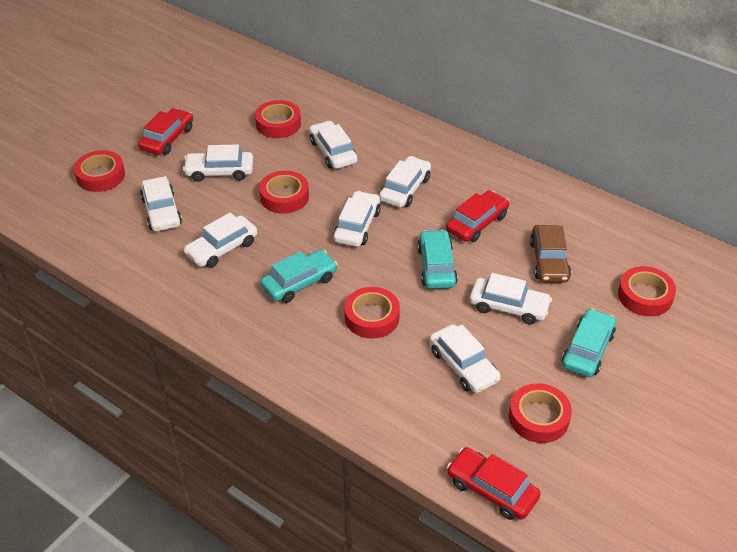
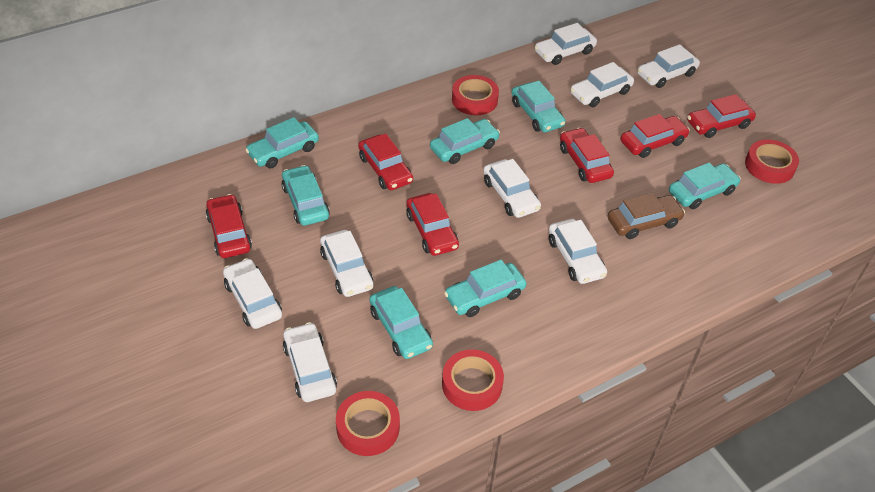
red car: [138,108,193,155] [446,190,509,242] [447,447,541,520] = 3 -> [206,194,252,258] [358,133,413,190] [406,193,459,256] [560,128,614,183] [620,114,690,158] [687,94,756,138] = 6
red tape: [74,150,125,192] [255,100,301,138] [259,171,309,214] [344,287,400,338] [509,383,572,443] [618,266,676,316] = 6 -> [336,391,400,456] [442,349,504,411] [452,75,499,115] [745,139,799,184] = 4
turquoise car: [260,250,337,303] [417,230,458,289] [562,308,616,377] = 3 -> [245,117,319,169] [282,165,330,226] [369,286,433,359] [430,118,500,164] [444,260,527,317] [512,81,566,133] [669,163,741,209] = 7

